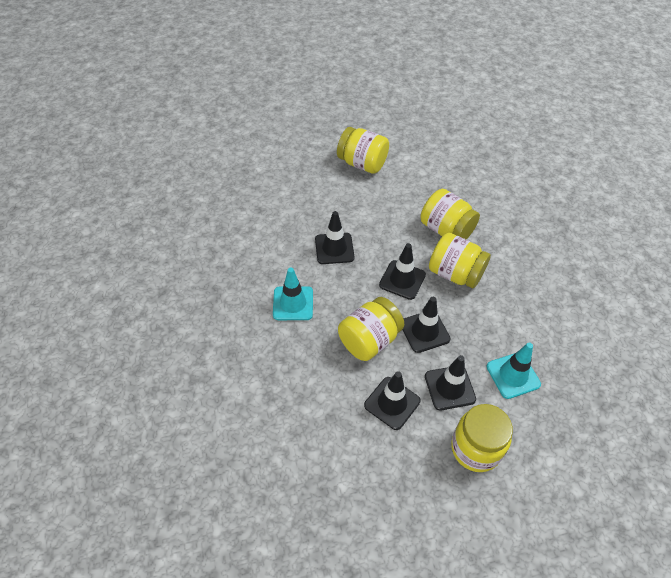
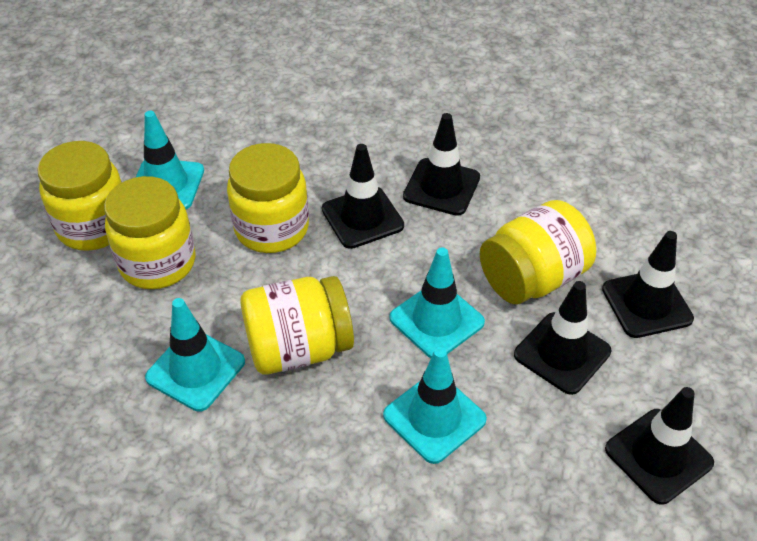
turquoise traffic cone: [273,267,313,320] [487,343,541,399] = 2 -> [135,111,204,209] [145,298,245,412] [383,347,487,464] [390,247,485,358] = 4

